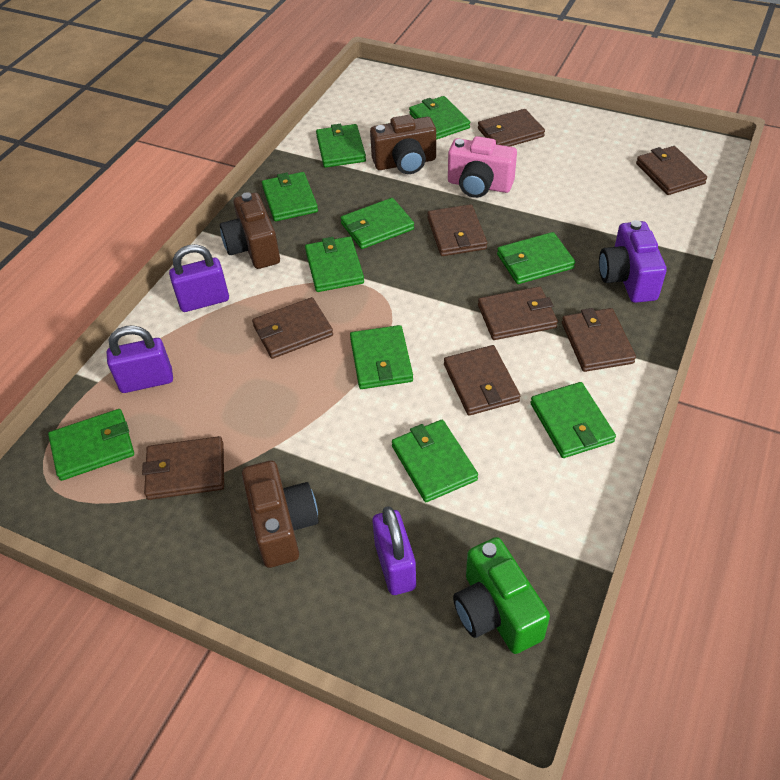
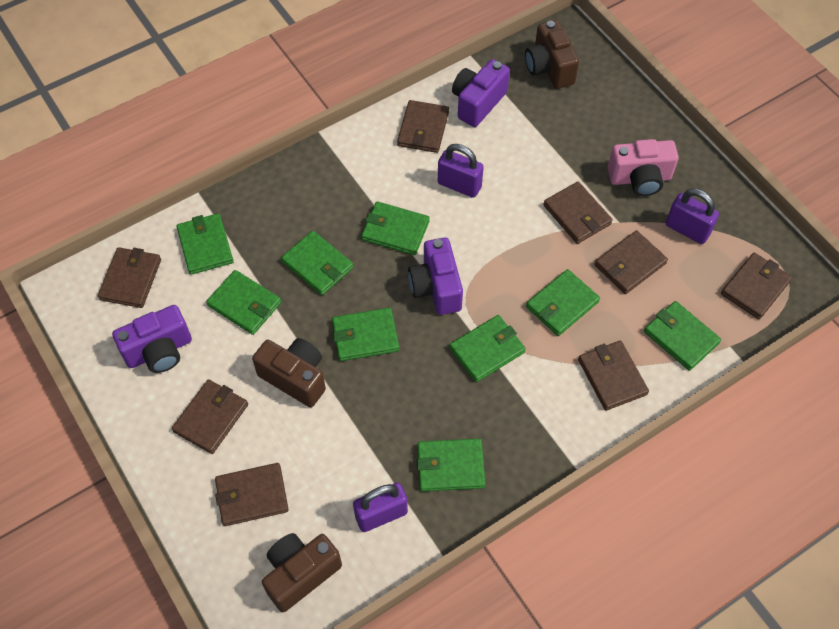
green camera: [453,537,550,654] = 1 -> none = 0
green wallet: [48,409,134,481] [262,172,318,221] [305,236,364,292] [316,124,366,168] [341,198,414,249] [350,325,413,389] [392,420,478,502] [409,96,470,140] [497,232,575,284] [530,382,616,458] = 10 -> [176,213,234,275] [206,270,281,335] [281,231,353,295] [332,308,399,361] [361,202,430,255] [417,438,486,491] [449,315,526,382] [526,269,600,336] [644,301,721,371] = 9
purple camera: [599,220,667,303] = 1 -> [112,305,192,373] [408,237,463,315] [452,59,510,127] = 3

